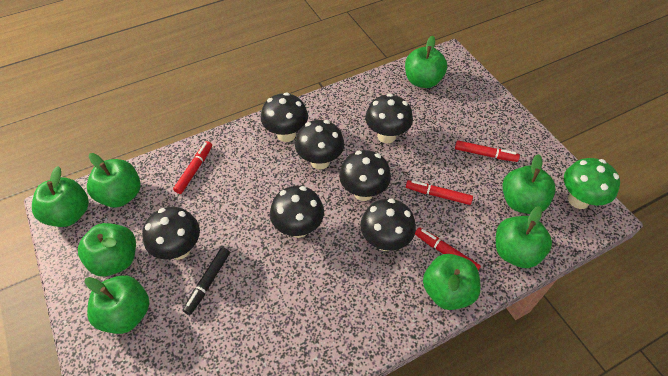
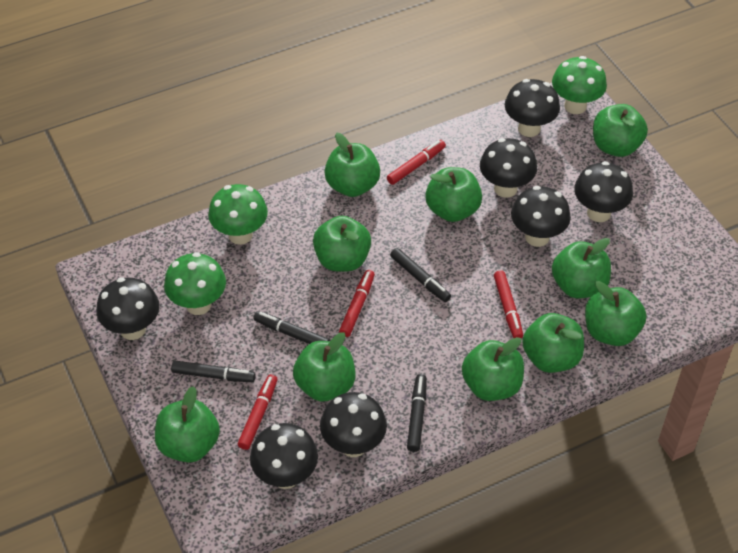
black marker: [183,248,230,315] = 1 -> [171,361,256,382] [253,311,330,344] [390,248,451,302] [407,374,427,452] = 4
green apple: [32,166,89,227] [78,223,136,276] [85,275,149,334] [87,153,141,207] [405,36,447,88] [423,254,481,310] [496,206,552,268] [502,154,556,214] = 8 -> [155,386,220,463] [293,332,356,401] [313,216,371,272] [324,133,380,197] [425,167,482,222] [462,337,524,401] [522,313,584,373] [552,238,611,298] [585,281,646,346] [593,104,648,157] = 10
green mushroom: [564,158,620,209] = 1 -> [164,252,226,315] [208,184,268,245] [552,56,607,114] = 3

